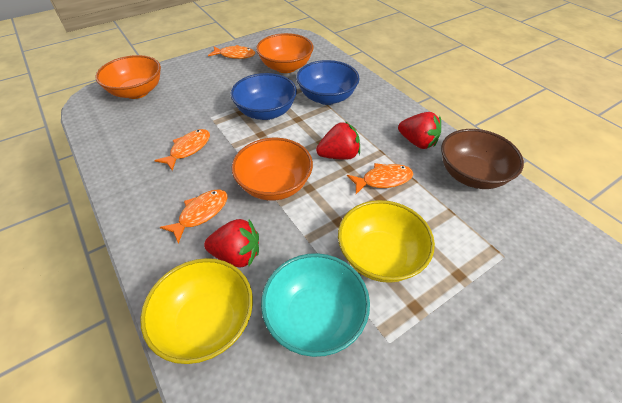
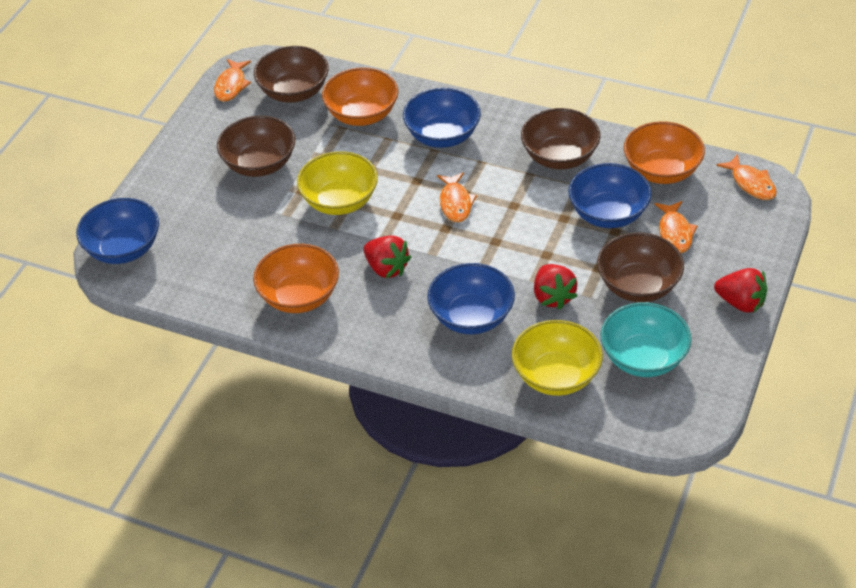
blue bowl: [230,73,297,120] [296,60,360,105] = 2 -> [76,198,159,264] [403,88,481,148] [427,263,515,334] [568,163,652,228] = 4
brown bowl: [441,129,524,189] = 1 -> [217,116,295,177] [254,46,329,103] [521,108,600,169] [597,232,684,302] = 4

